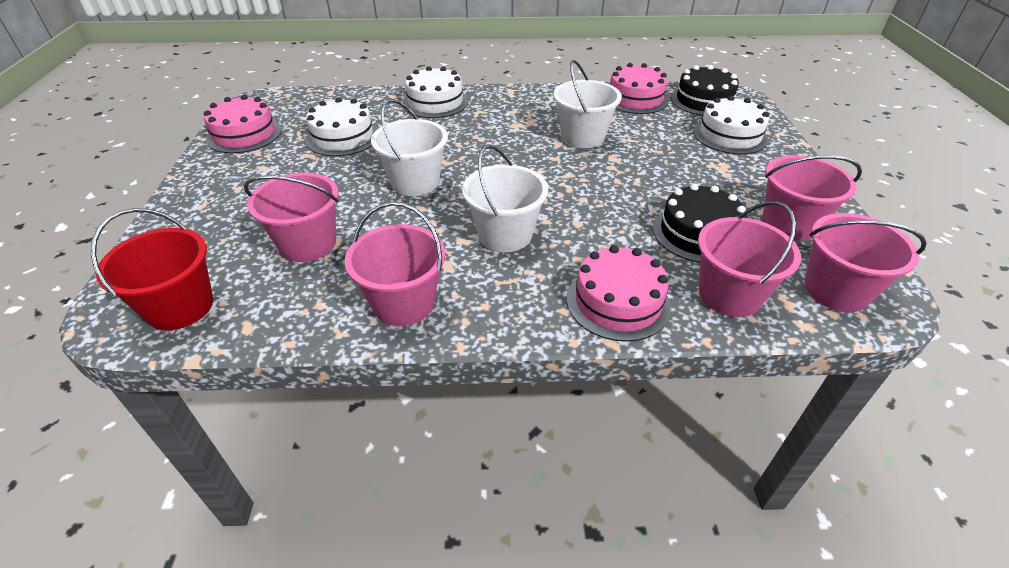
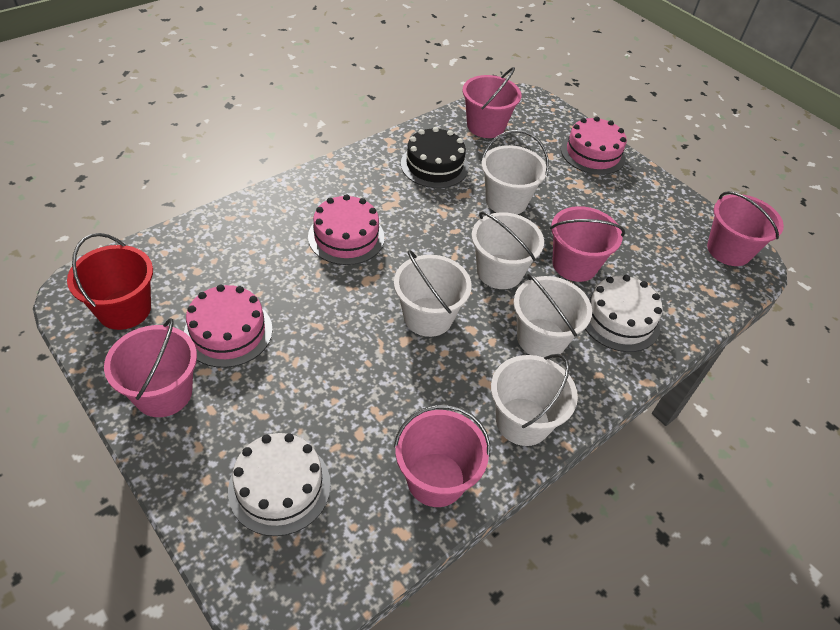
black cake: [653,184,747,263] [671,65,739,116] = 2 -> [401,127,469,188] = 1
white bucket: [371,99,448,196] [462,145,548,252] [554,60,622,148] = 3 -> [394,250,472,337] [471,211,544,289] [481,130,549,214] [491,354,578,446] [514,273,592,359] = 5
white cake: [305,97,378,156] [402,66,468,118] [693,96,769,154] = 3 -> [228,433,331,536] [585,275,663,352] = 2

